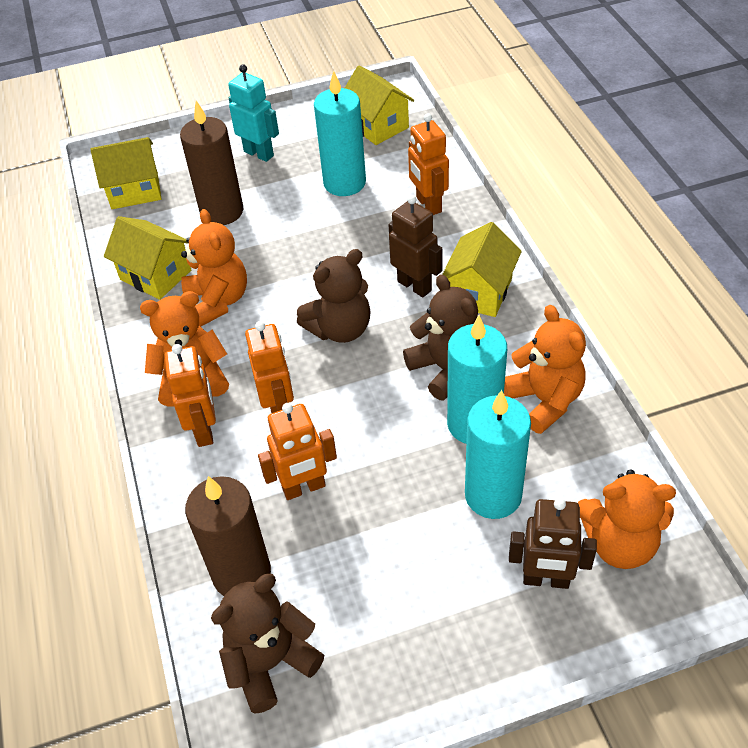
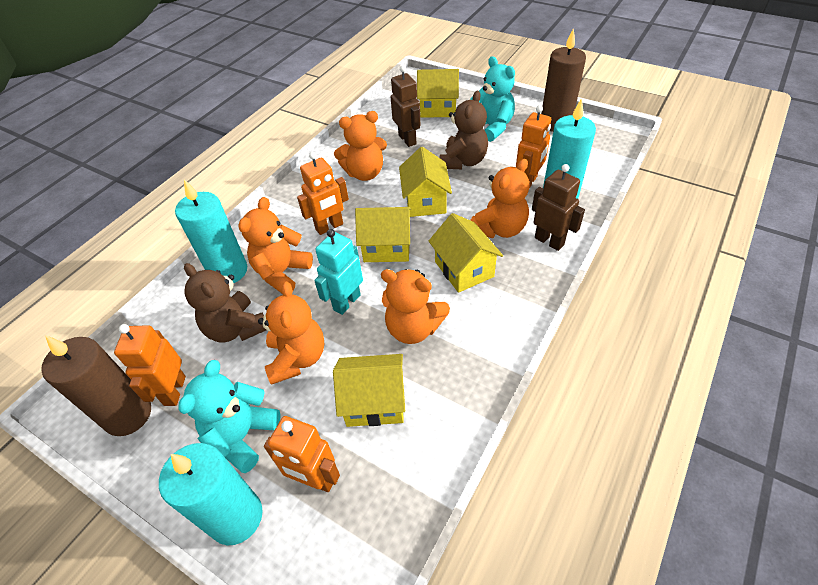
brown teddy bear: [211,574,324,714] [297,249,371,343] [403,274,478,400] = 3 -> [184,263,266,343] [440,91,488,169] = 2
orange teddy bear: [140,291,229,406] [181,209,247,327] [504,305,586,434] [578,469,676,569] = 4 -> [239,197,313,293] [258,282,324,385] [334,111,387,181] [381,269,450,344] [471,159,530,239] = 5
turquoise teddy bear: none = 0 -> [178,360,280,473] [470,56,515,142] = 2
yellow house: [90,137,161,209] [104,216,191,300] [345,65,414,145] [442,222,522,317] = 4 -> [333,354,405,427] [355,207,411,262] [399,147,452,217] [417,69,459,118] [429,213,503,293] = 5

